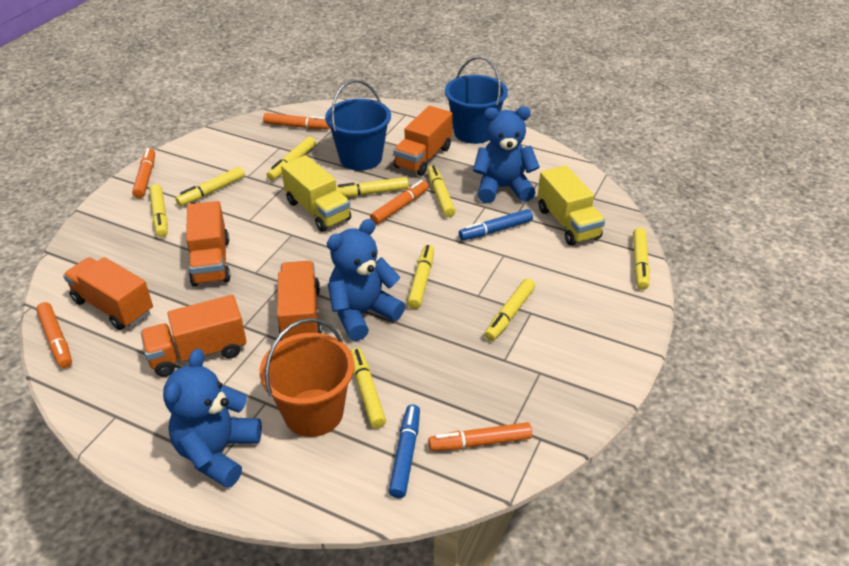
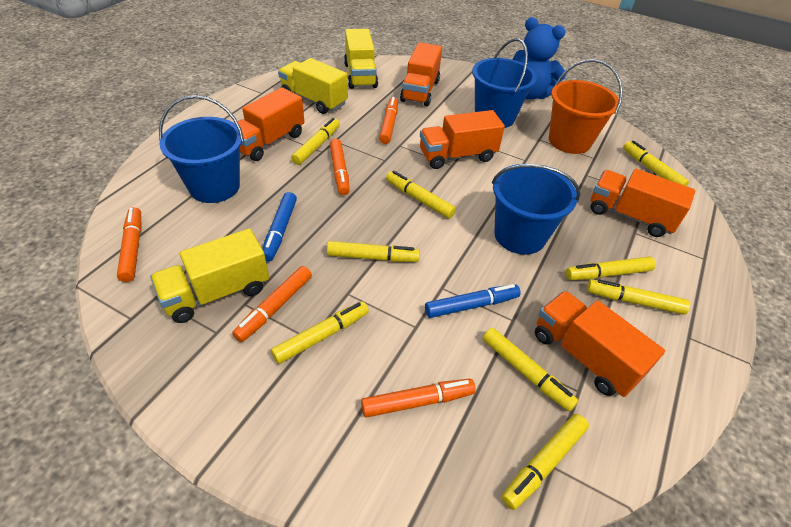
blue bucket: [325,80,391,171] [445,56,508,144] = 2 -> [159,95,244,203] [472,38,537,128] [492,164,580,255] = 3
blue teddy bear: [163,349,262,488] [327,219,405,341] [473,106,540,203] = 3 -> [512,17,566,99] = 1
yellow truck: [281,155,351,232] [538,165,605,246] = 2 -> [150,228,269,323] [278,58,348,114] [344,29,378,89] = 3

